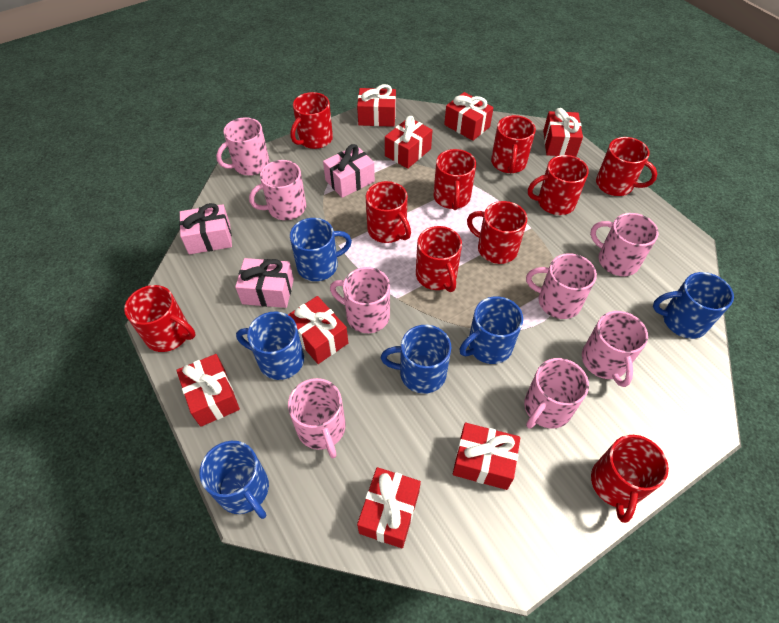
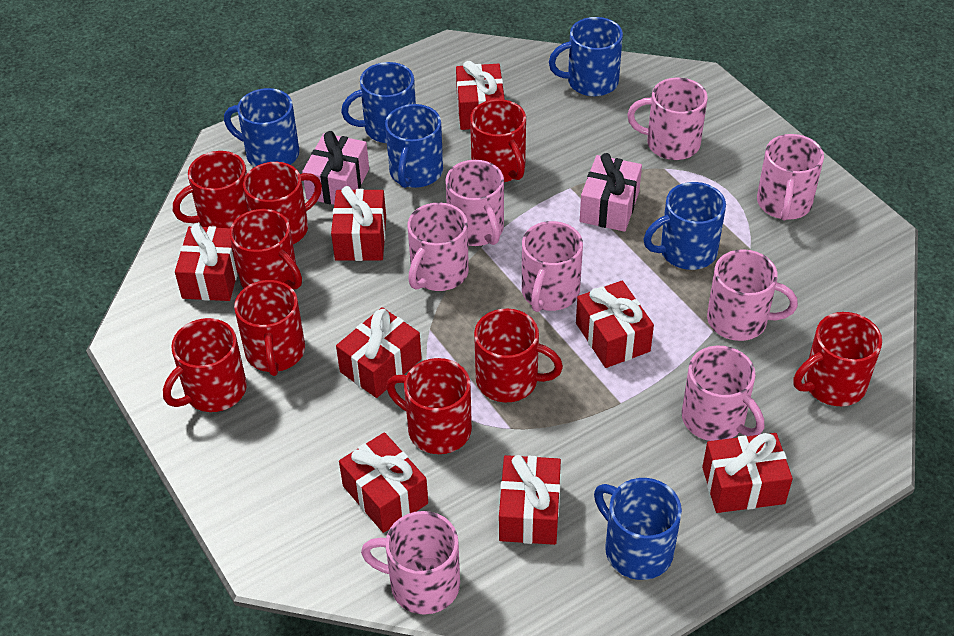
pink gift: [179,203,232,254] [235,258,294,308] [323,144,375,198] = 3 -> [302,131,369,205] [580,153,642,232] = 2
red mug: [124,285,196,352] [291,92,333,149] [366,181,411,243] [416,226,462,292] [433,149,476,210] [467,201,527,264] [491,115,536,173] [528,155,589,215] [591,435,669,523] [596,137,657,196] = 10 -> [163,318,247,412] [173,151,248,228] [230,209,302,289] [234,280,305,376] [243,162,322,244] [386,358,472,454] [470,99,526,182] [474,309,563,402] [794,312,882,406] = 9

